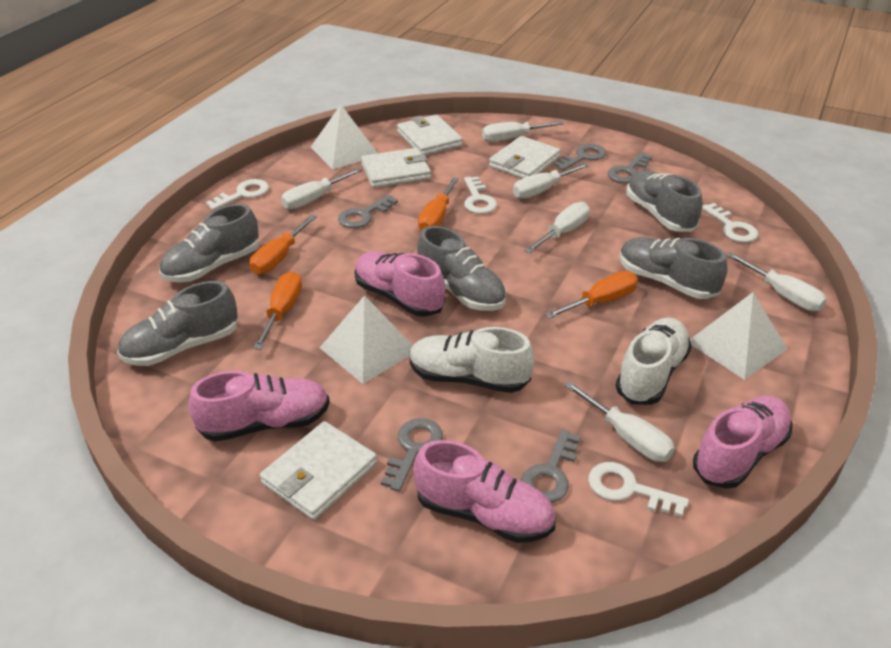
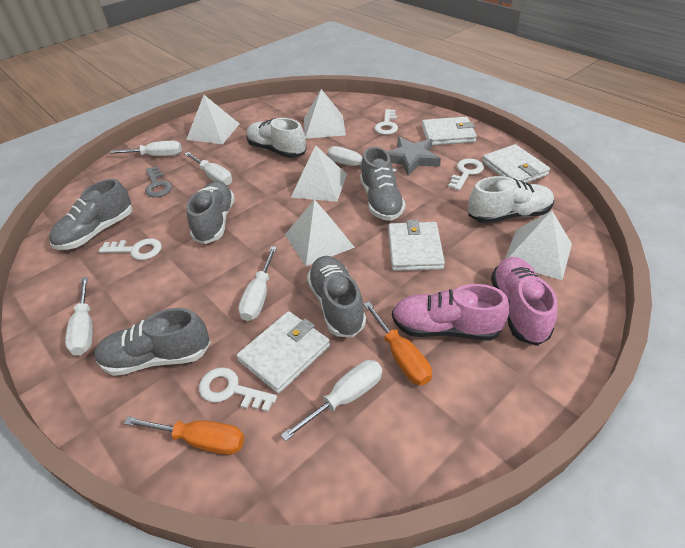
grey key: [338,195,398,228] [381,418,443,492] [521,429,581,503] [554,144,606,171] [608,152,652,183] = 5 -> [145,166,172,197] = 1
grey star: none = 0 -> [387,137,441,176] = 1
orange screwdriver: [250,215,317,275] [253,271,302,350] [418,177,459,231] [545,271,638,319] = 4 -> [124,416,244,455] [363,302,432,385] = 2
pink shoe: [188,371,330,442] [355,251,445,317] [413,440,556,543] [693,396,792,489] = 4 -> [392,284,510,341] [491,257,557,346] = 2
white pyramid: [311,105,378,169] [319,295,413,384] [690,292,787,380] = 3 -> [186,95,239,144] [285,199,355,266] [291,145,347,202] [304,89,346,139] [505,211,572,280] = 5

